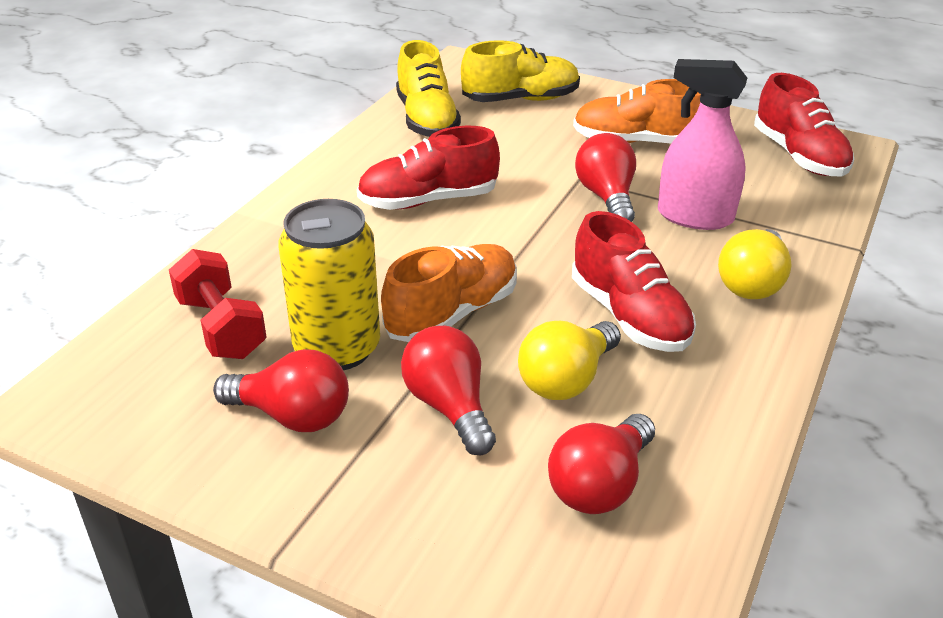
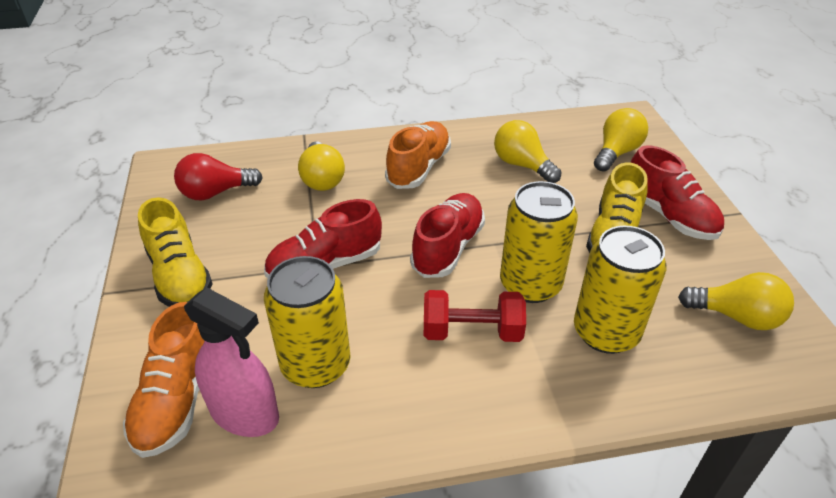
red light bulb: [213,349,349,432] [401,326,496,455] [548,414,655,514] [575,133,636,222] = 4 -> [174,153,263,200] = 1
yellow can: [278,199,380,370] = 1 -> [264,256,351,388] [500,181,578,303] [574,226,667,354] = 3
yellow light bulb: [518,321,621,400] [718,229,791,299] = 2 -> [298,141,345,191] [494,120,562,183] [594,108,648,172] [678,272,794,330] = 4

